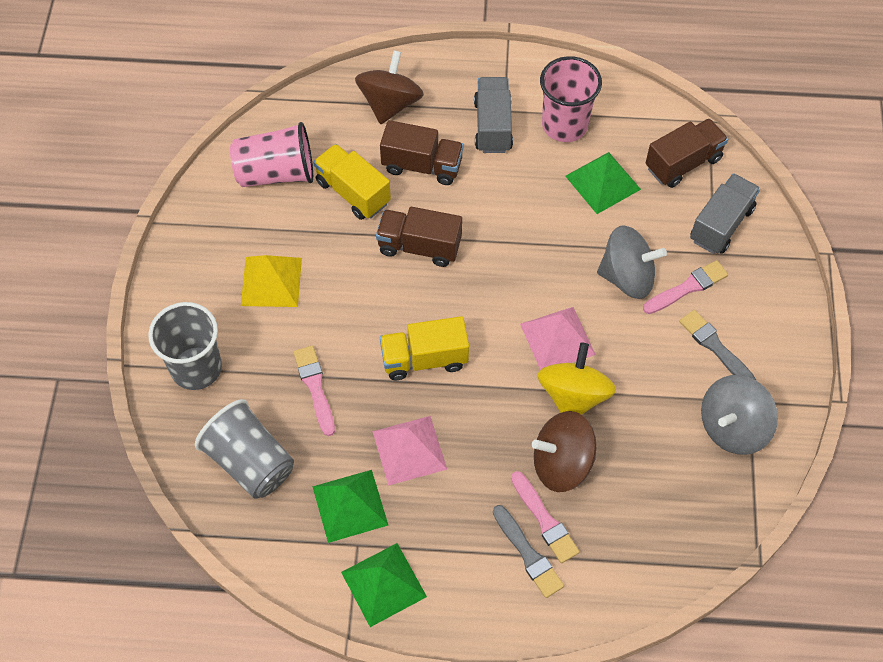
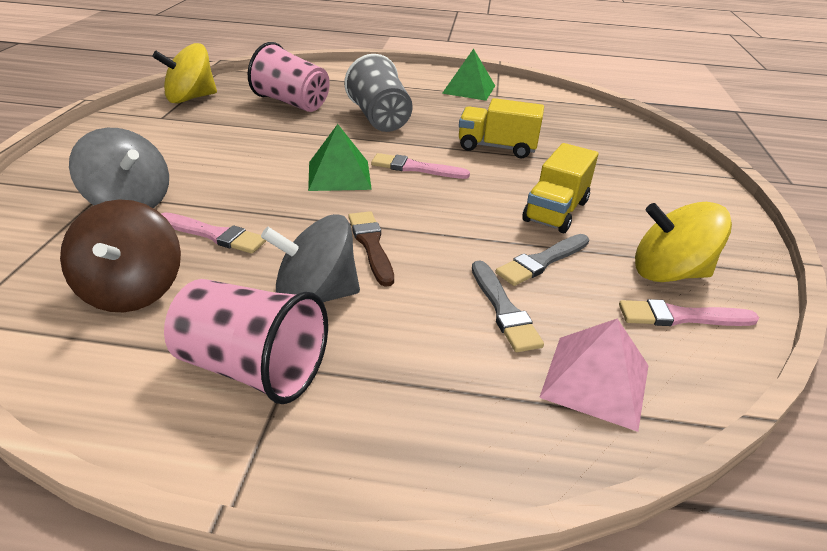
brown brush: none = 0 -> [348,211,394,287] = 1
brown spinning top: [355,50,424,124] [532,411,597,492] = 2 -> [60,199,181,312] = 1
brown truck: [376,207,462,267] [380,120,464,185] [646,118,728,188] = 3 -> none = 0
green pyramid: [312,470,388,543] [341,543,427,627] [565,152,641,214] = 3 -> [308,124,372,191] [442,49,495,101] = 2
grey cup: [148,302,222,390] [195,399,294,499] = 2 -> [344,54,413,132] = 1
grey truck: [474,77,513,153] [690,173,760,254] = 2 -> none = 0
pink pyramid: [373,416,447,486] [520,307,596,370] = 2 -> [539,318,649,432] = 1
yellow pyramid: [241,255,302,307] = 1 -> none = 0
yellow spinning top: [537,342,616,415] = 1 -> [152,43,217,104] [635,202,732,282] = 2

